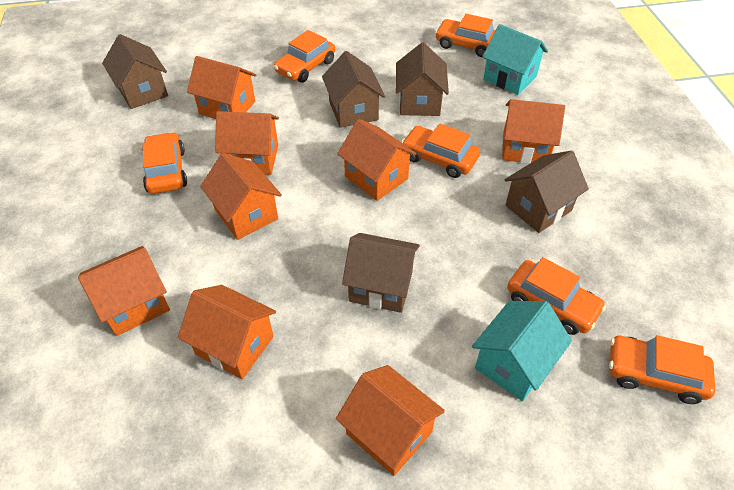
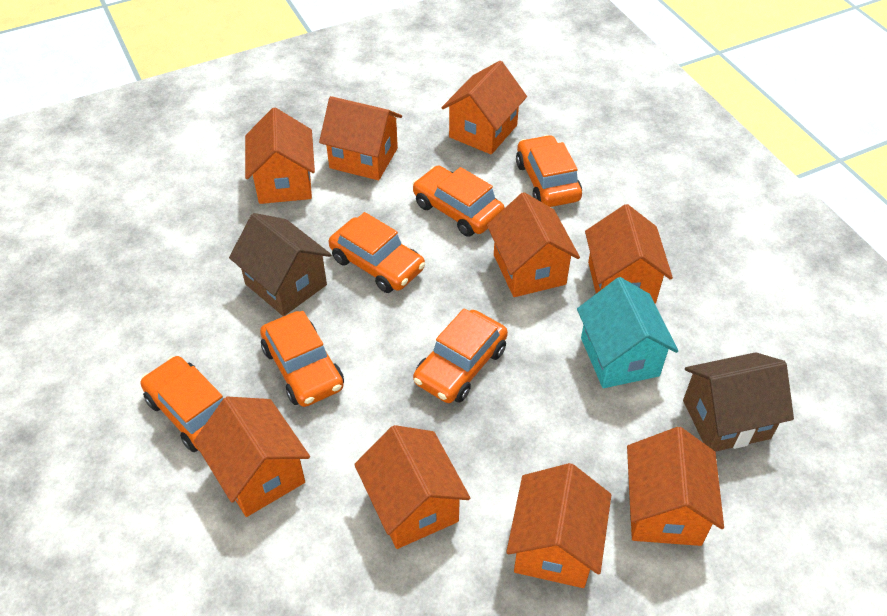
brown house: [102,34,168,109] [322,51,385,128] [342,233,420,313] [396,42,449,116] [504,150,589,233] = 5 -> [229,213,331,316] [683,352,794,452] = 2
orange house: [78,246,170,336] [178,285,276,379] [187,56,256,119] [200,153,282,240] [215,111,279,175] [336,365,445,476] [337,119,417,201] [502,99,565,164] = 8 -> [194,397,310,517] [245,108,315,204] [319,96,402,180] [354,425,470,549] [442,61,527,155] [487,192,580,297] [506,463,611,588] [585,204,673,304] [627,427,724,546] = 9
turquoise house: [472,301,572,401] [482,24,548,95] = 2 -> [577,277,678,388] = 1

